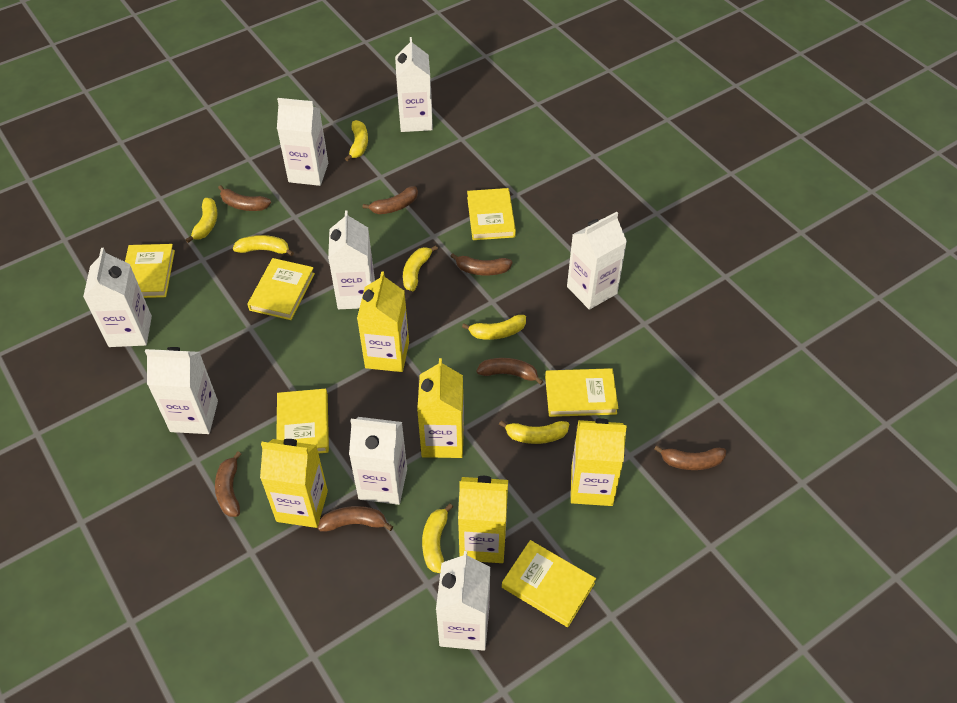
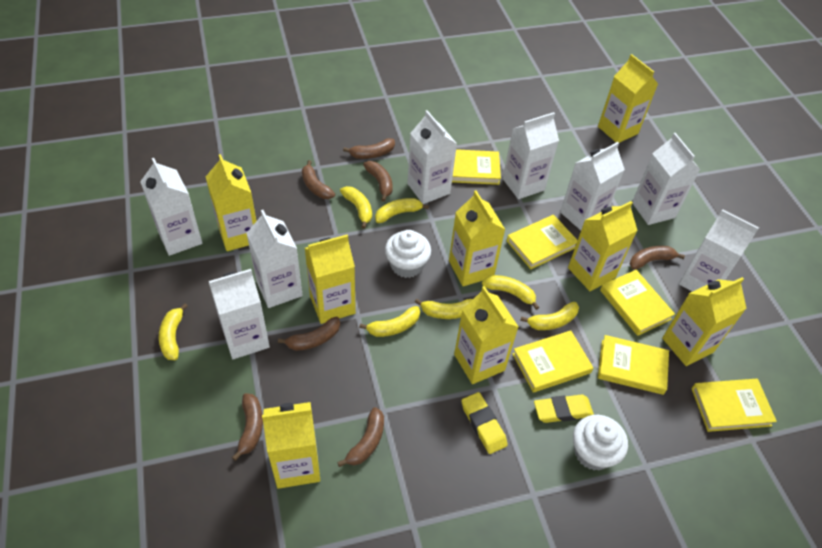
white cupcake: none = 0 -> [385,230,431,278] [573,415,628,470] = 2
yellow carton: [260,439,328,528] [357,271,409,372] [417,358,464,458] [458,476,508,563] [571,418,627,506] = 5 -> [206,154,256,251] [262,402,320,489] [305,234,356,324] [449,191,505,286] [454,286,519,384] [568,201,638,291] [598,54,658,143] [662,277,747,366] = 8
yellow eraser: none = 0 -> [461,392,508,454] [534,394,594,423] = 2

